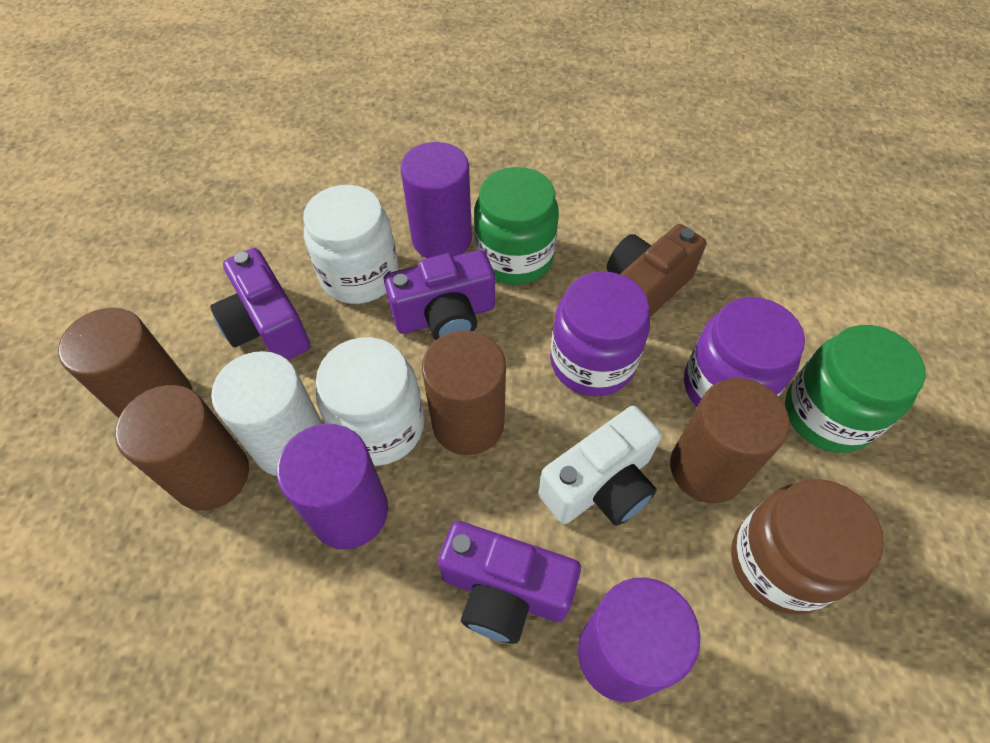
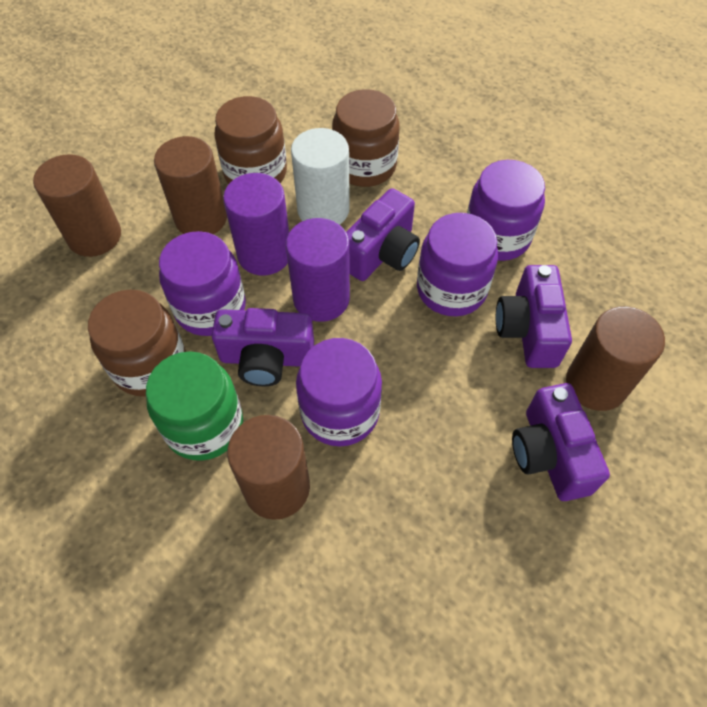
brown camera: [607,224,706,317] = 1 -> none = 0
brown jar: [731,479,884,614] = 1 -> [88,289,186,397] [214,96,287,184] [332,89,400,187] = 3
green jar: [474,167,559,285] [785,325,926,453] = 2 -> [146,351,243,461] = 1
purple camera: [210,248,310,360] [384,250,495,340] [438,521,581,644] = 3 -> [212,308,314,386] [346,188,420,281] [496,265,572,368] [512,383,610,501] = 4
purple cylinder: [277,424,388,549] [400,142,472,258] [578,578,700,702] = 3 -> [223,173,289,275] [286,218,350,322] = 2
purple jar: [550,271,650,396] [684,297,805,407] = 2 -> [159,231,246,336] [296,338,382,447] [417,213,498,316] [467,160,545,261] = 4
white camera: [538,406,662,526] = 1 -> none = 0
white jar: [303,185,399,304] [316,337,424,466] = 2 -> none = 0

